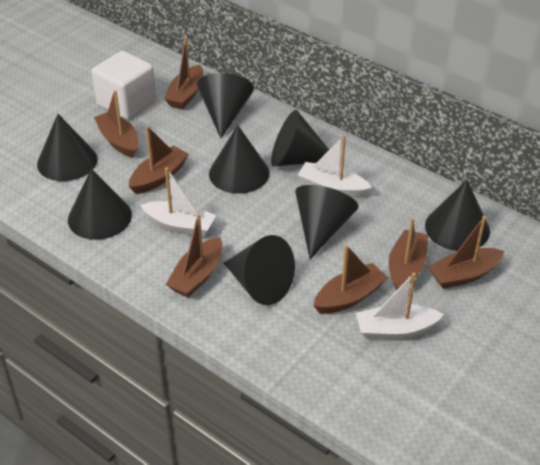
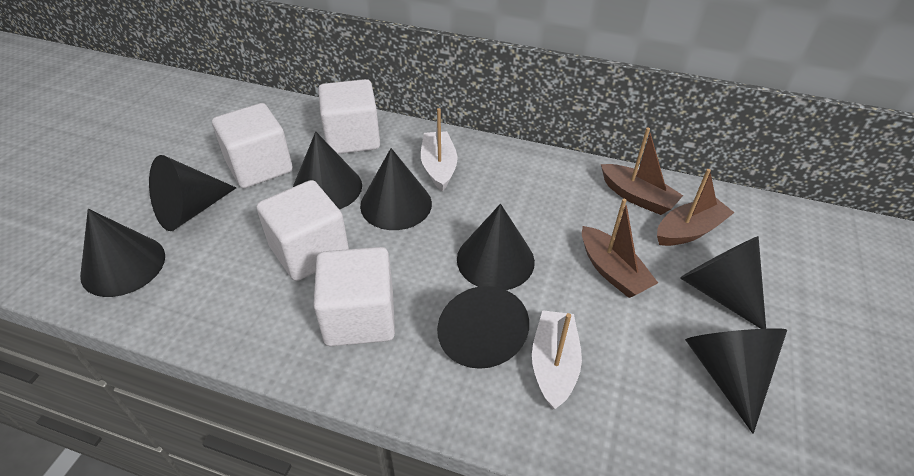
brown boat: [94,90,138,158] [129,126,189,194] [164,37,203,109] [165,213,222,297] [314,245,388,314] [389,218,428,291] [428,216,504,289] = 7 -> [582,199,658,298] [601,127,683,215] [657,169,734,246] = 3
white boat: [141,167,216,237] [298,135,372,198] [356,272,444,339] = 3 -> [421,108,457,192] [532,310,582,410] = 2
white cube: [91,51,156,120] = 1 -> [212,103,293,188] [256,180,349,281] [313,247,395,346] [318,79,380,154] = 4

